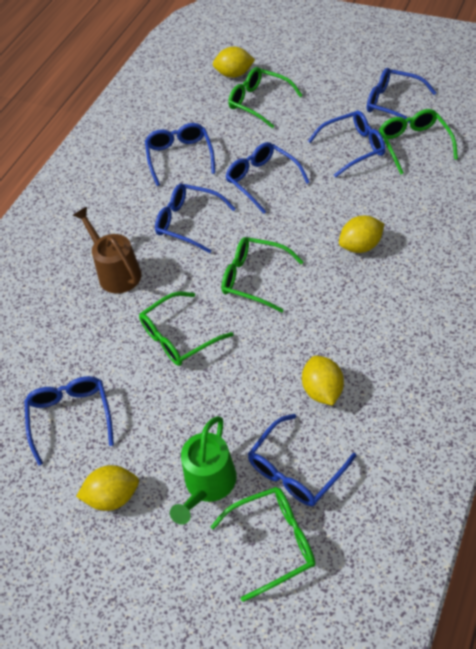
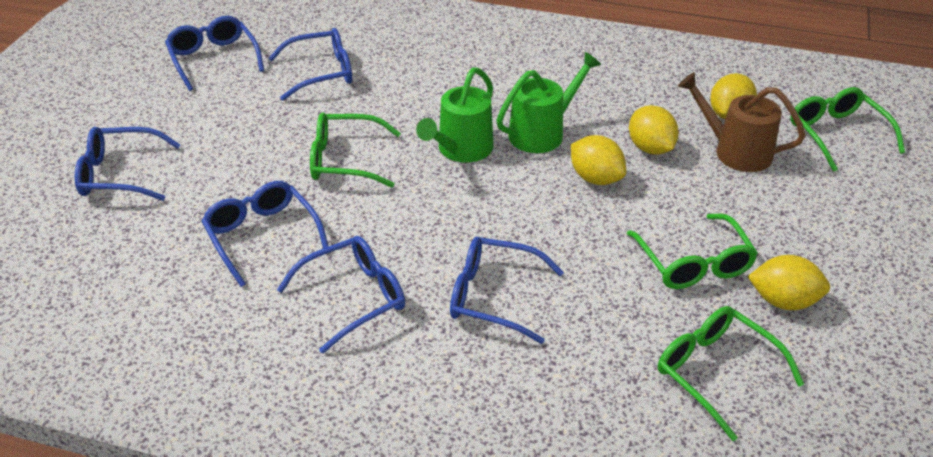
blue glasses: [24,376,114,466] [145,123,215,186] [155,184,236,253] [225,142,309,214] [248,414,356,506] [308,110,386,178] [367,68,437,124] = 7 -> [75,127,180,201] [165,16,264,91] [201,181,328,287] [268,28,352,101] [277,236,405,354] [450,237,564,344] = 6
green glasses: [139,292,233,366] [210,487,315,602] [222,237,303,313] [228,67,303,128] [379,109,458,174] = 5 -> [310,112,401,188] [627,214,758,289] [658,306,804,441] [790,87,905,172] = 4
green watering can: [170,416,237,525] = 1 -> [416,67,494,162] [497,52,601,153] = 2

